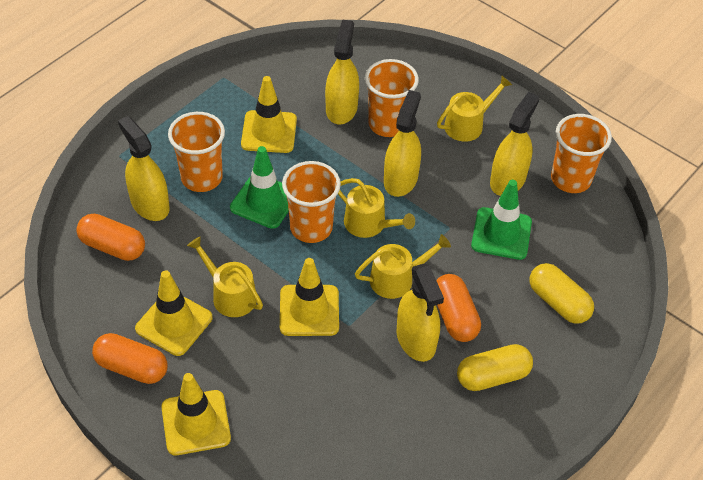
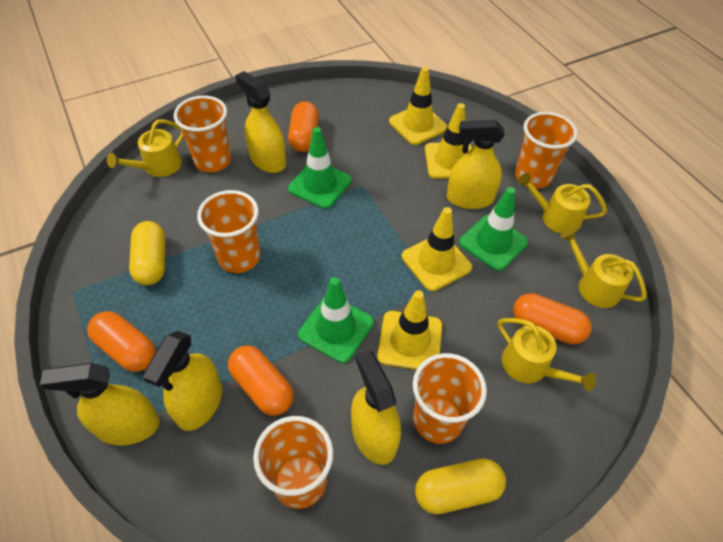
green traffic cone: [230,146,289,229] [471,180,532,260] = 2 -> [288,127,351,209] [298,277,374,363] [459,187,528,271] = 3
orange capsule: [76,214,145,261] [92,333,167,384] [436,274,481,342] = 3 -> [87,311,156,372] [228,345,294,416] [288,101,319,152] [513,293,592,344] = 4
orange cup: [168,112,225,192] [282,161,341,243] [365,59,419,137] [551,114,612,193] = 4 -> [174,95,231,172] [197,190,260,273] [253,416,333,509] [413,353,487,444] [515,112,578,189] = 5

